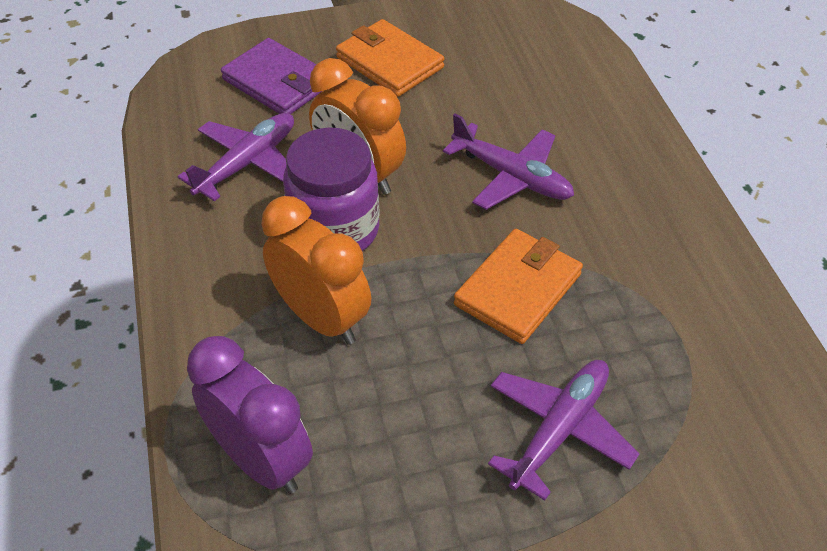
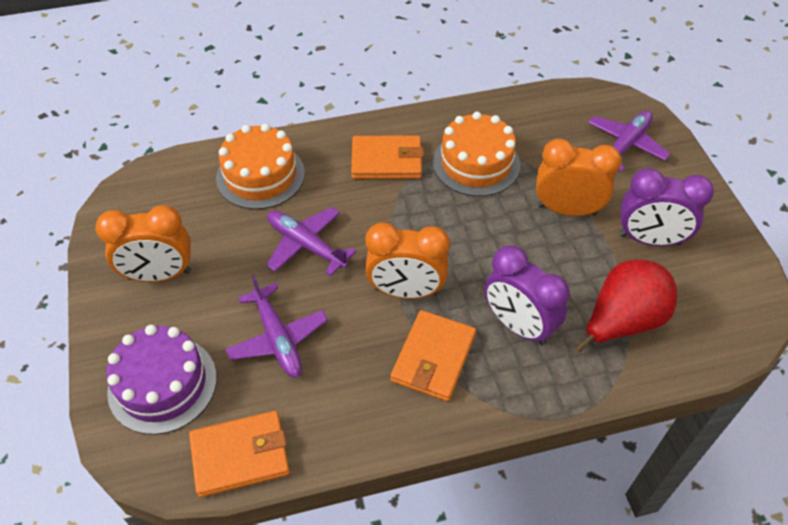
orange cake: none = 0 -> [216,124,305,209] [433,112,520,197] = 2
orange clock: [261,196,371,345] [309,58,406,195] = 2 -> [95,205,191,282] [365,223,450,299] [536,139,622,216] = 3
orange wallet: [336,19,444,97] [454,229,583,344] = 2 -> [189,411,290,497] [351,135,423,179] [391,310,476,402] = 3
purple cake: none = 0 -> [106,325,217,435] = 1
purple clock: [187,336,313,494] = 1 -> [484,246,570,345] [619,168,714,246] = 2
purple jar: [283,127,380,251] = 1 -> none = 0
purple wallet: [221,38,322,114] = 1 -> none = 0
red pear: none = 0 -> [575,260,677,353] = 1

